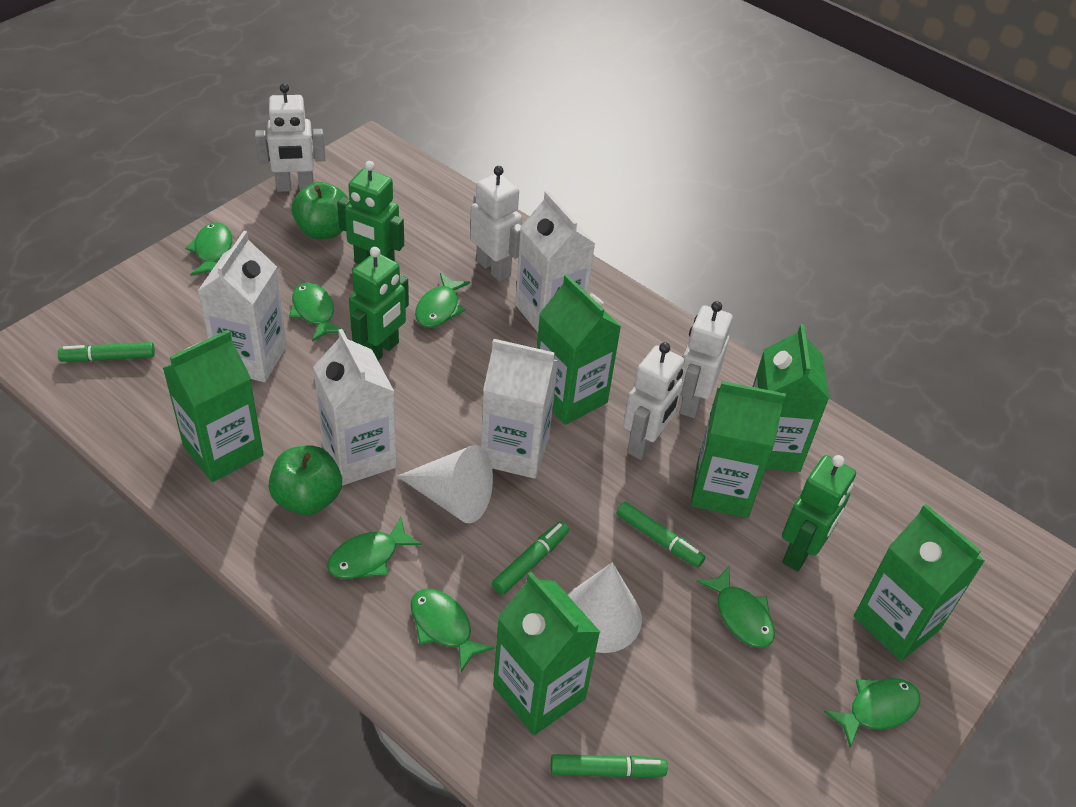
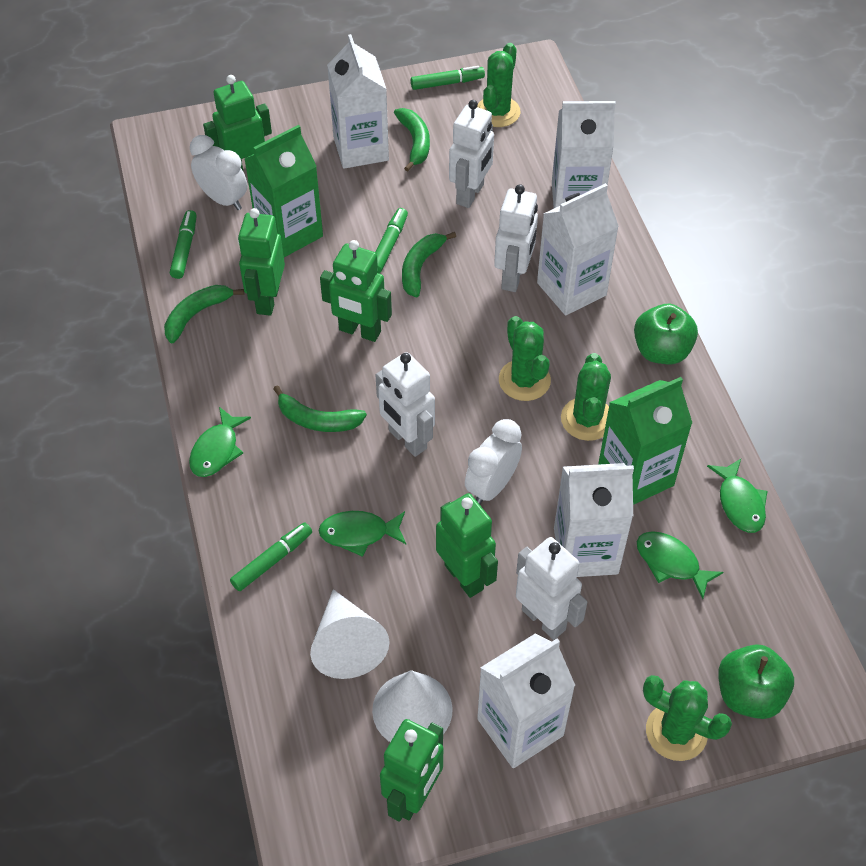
green banana: none = 0 -> [164,285,244,343] [273,385,367,432] [394,108,430,172] [402,232,456,297] = 4
green cactus: none = 0 -> [477,43,521,127] [499,316,551,401] [561,353,611,441] [643,675,732,761] = 4
green carton: [163,330,264,482] [493,572,600,735] [537,274,621,425] [691,381,786,518] [753,324,829,472] [854,504,985,661] = 6 -> [245,125,323,257] [598,377,692,505] = 2
green fish: [185,222,232,276] [289,282,346,341] [327,517,422,579] [411,589,494,672] [415,273,470,328] [696,566,775,648] [824,678,920,748] = 7 -> [189,407,251,477] [318,511,406,557] [637,531,724,599] [707,459,767,533] = 4
green robot: [337,161,404,264] [349,247,409,361] [782,455,856,571] = 3 -> [203,75,272,170] [238,208,285,316] [320,240,392,342] [380,719,443,822] [436,493,498,598] = 5
white carton: [198,231,287,382] [313,329,397,485] [481,339,558,479] [515,191,596,332] = 4 -> [327,34,389,169] [477,633,576,768] [537,183,619,315] [552,101,616,208] [554,463,634,577] = 5
white clock: none = 0 -> [190,135,248,210] [465,419,522,505] = 2

